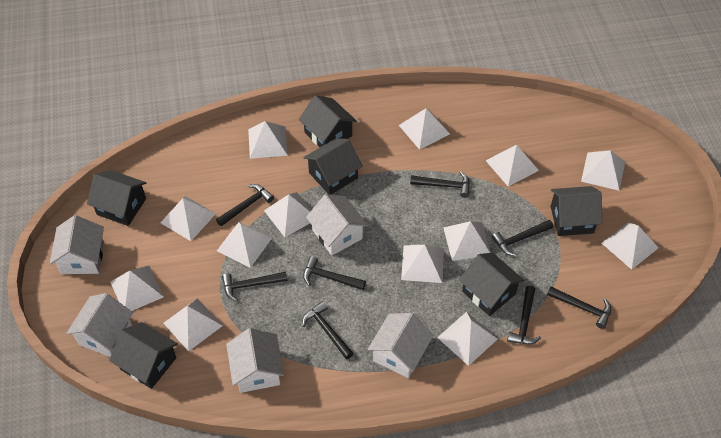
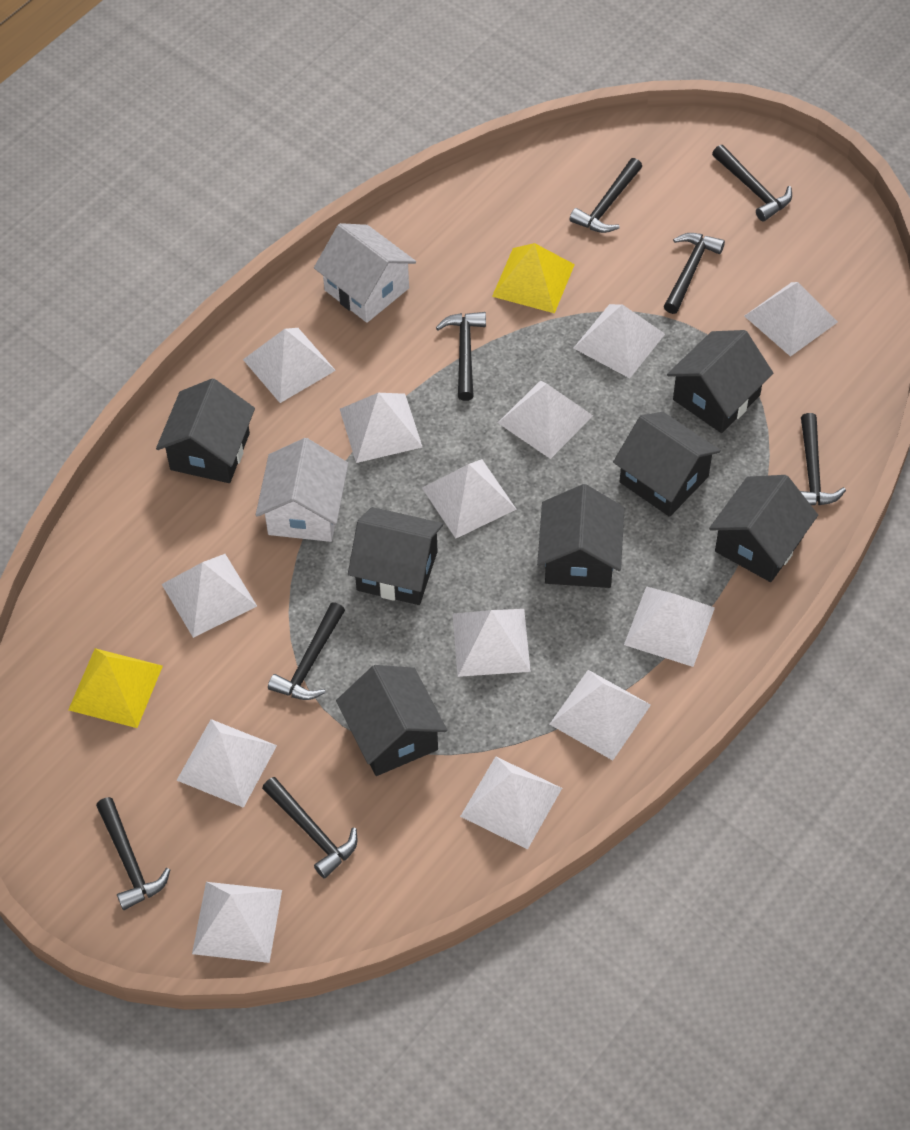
black house: [87,170,146,226] [109,322,178,389] [299,95,357,147] [303,138,362,195] [459,252,525,316] [551,186,602,236] = 6 -> [156,378,255,483] [336,665,447,776] [348,507,443,605] [537,484,624,588] [613,412,721,517] [667,330,773,433] [709,475,818,582] = 7
white house: [50,215,104,274] [66,293,133,357] [226,328,284,393] [306,194,368,255] [368,313,434,378] = 5 -> [256,438,348,542] [314,223,416,323] = 2
yellow pyramid: none = 0 -> [68,648,163,728] [492,243,575,313] = 2

